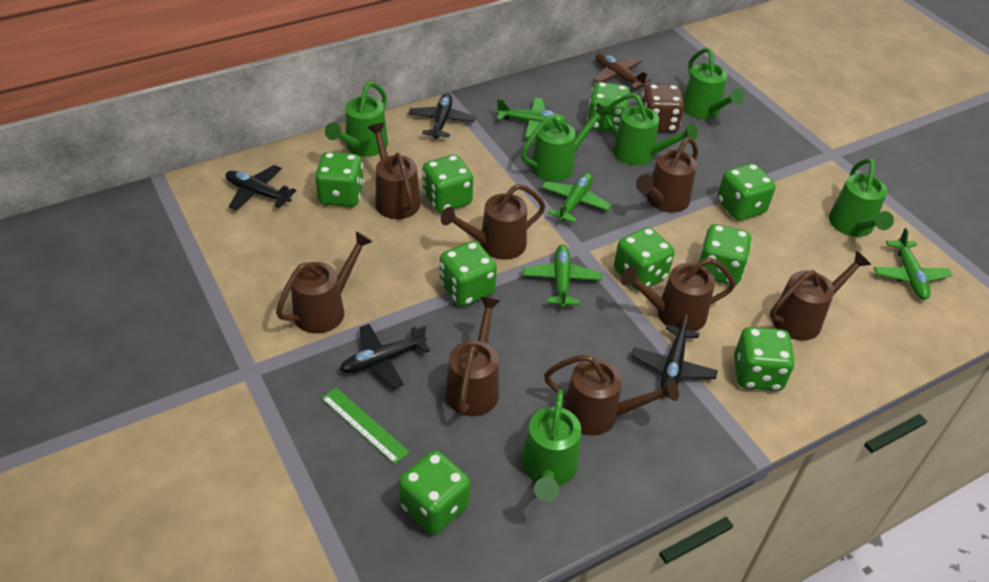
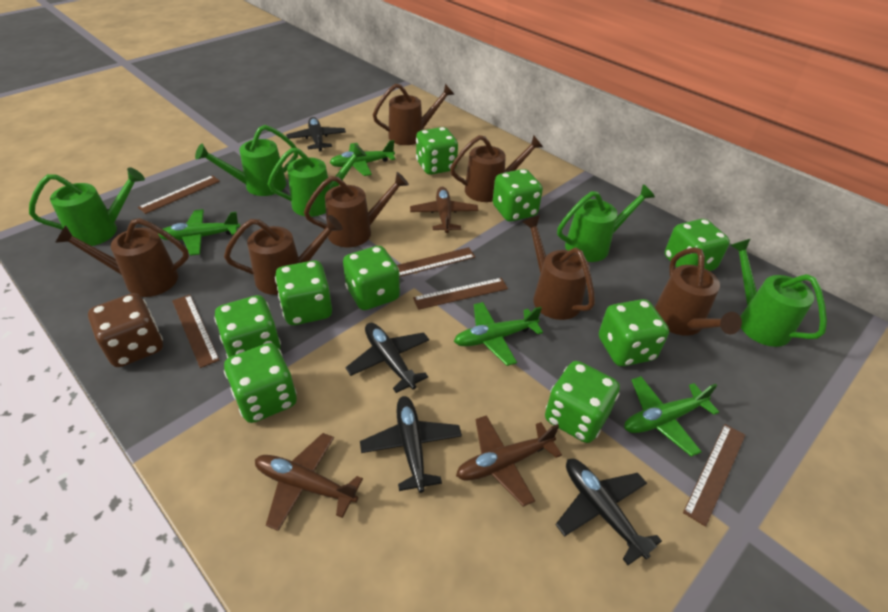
brown plane: [594,53,651,89] = 1 -> [255,433,363,531] [410,187,478,233] [456,415,562,507] = 3
brown ruler: none = 0 -> [138,175,220,214] [172,295,220,368] [397,247,475,277] [413,278,508,310] [683,424,746,527] = 5
brown watering can: [276,231,373,333] [367,123,420,219] [441,184,545,260] [445,297,500,416] [544,354,679,435] [621,257,736,332] [636,137,698,213] [770,251,871,341] = 8 -> [55,218,189,297] [224,215,343,295] [304,172,409,247] [373,84,455,145] [450,135,543,202] [522,215,595,320] [654,247,742,336] = 7
green ruler: [321,388,410,464] = 1 -> none = 0
green watering can: [325,82,388,157] [521,102,609,182] [522,389,581,501] [604,93,698,165] [683,48,745,119] [829,158,894,237] = 6 -> [29,167,145,246] [195,125,298,196] [268,144,367,217] [557,184,655,262] [730,239,827,347] = 5

